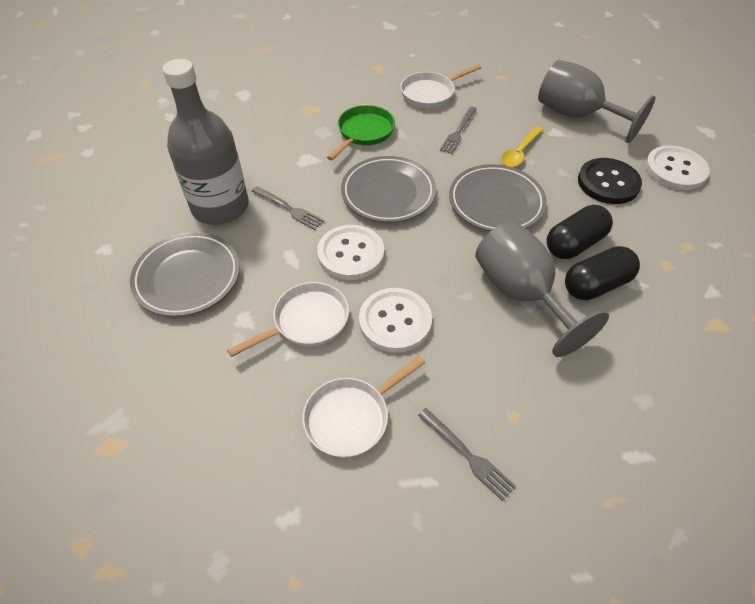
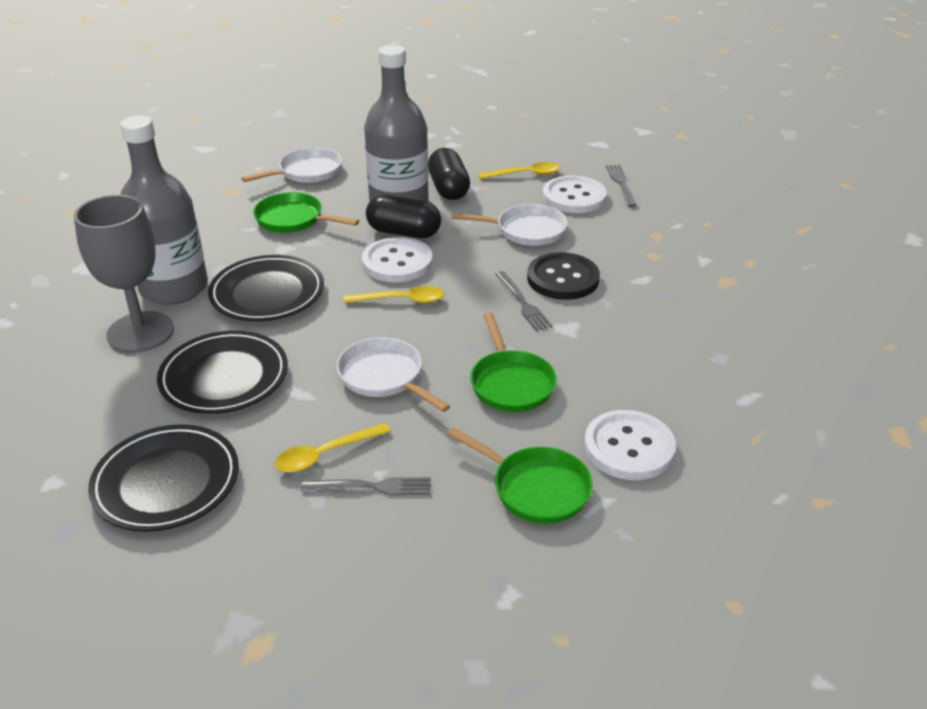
black plate: none = 0 -> [88,424,239,532] [157,331,288,414] [208,255,324,321] = 3
green pan: [327,105,395,161] = 1 -> [253,192,359,233] [447,427,593,524] [470,312,557,412] = 3
grey bottle: [163,59,249,225] = 1 -> [120,116,208,305] [364,45,429,202] = 2
grey goblet: [475,221,609,357] [538,60,656,143] = 2 -> [74,195,174,353] = 1
grey plate: [130,232,240,317] [341,156,436,223] [449,164,547,232] = 3 -> none = 0
yellow spoon: [501,126,543,167] = 1 -> [275,423,391,473] [343,286,445,303] [478,162,560,179] = 3

